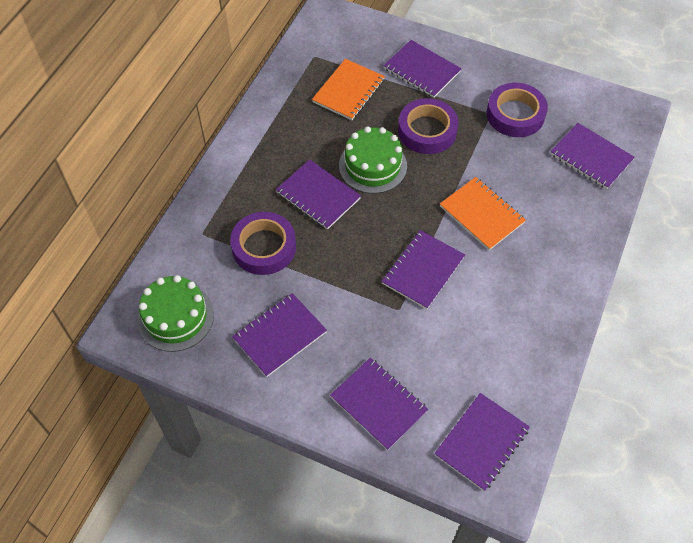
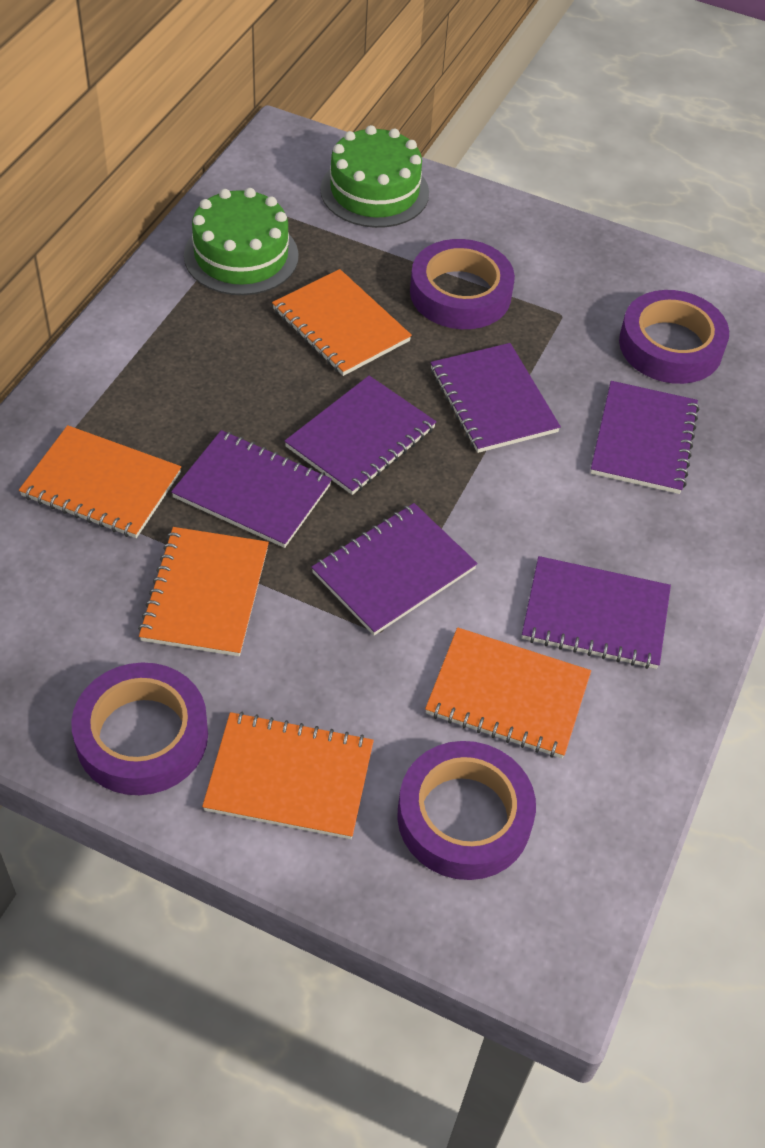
orange notebook: [312,59,385,120] [440,177,526,250] = 2 -> [19,425,181,538] [138,527,269,657] [202,712,374,839] [272,269,412,376] [425,627,591,758] = 5
purple notebook: [232,293,327,377] [276,159,361,230] [330,358,428,450] [381,230,465,309] [383,40,462,98] [435,393,530,491] [550,123,635,189] = 7 -> [171,430,332,548] [284,376,436,495] [311,503,478,635] [430,343,561,453] [522,556,671,669] [590,381,699,494] = 6
purple tape: [230,212,296,275] [398,98,458,154] [486,83,548,137] = 3 -> [71,663,208,795] [397,741,536,880] [410,239,515,329] [619,290,729,384] = 4

